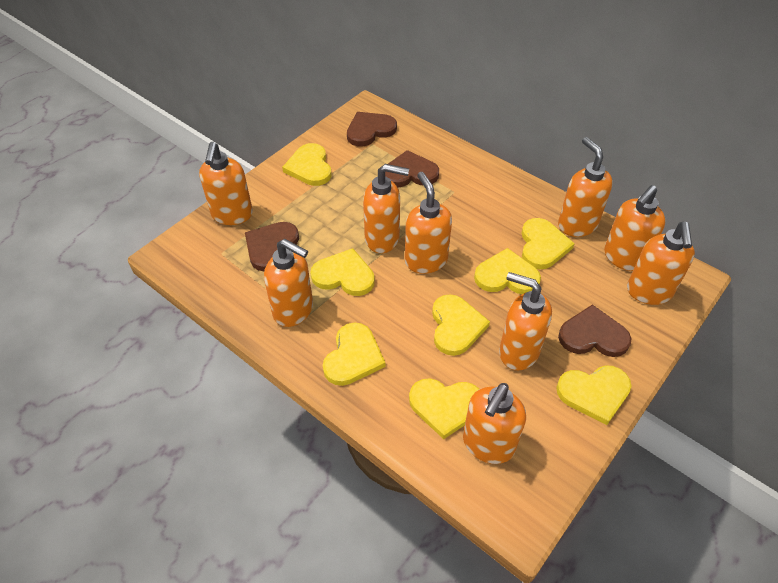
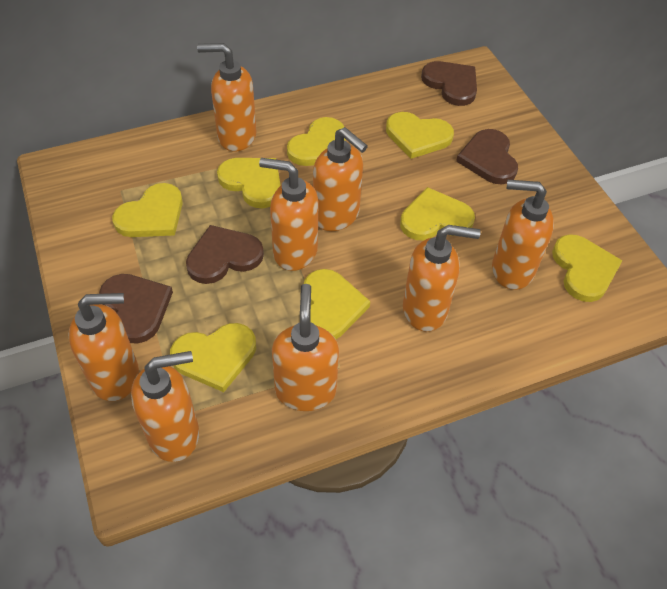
orange soap dispenser: [199,142,253,225] [264,239,313,327] [363,164,409,253] [405,172,452,274] [463,383,526,464] [499,272,552,370] [558,137,613,237] [604,185,666,271] [627,222,695,305] = 9 -> [68,293,139,401] [131,351,199,462] [197,43,257,151] [259,158,318,271] [272,284,339,411] [313,127,368,231] [403,225,481,332] [492,180,554,290] = 8

